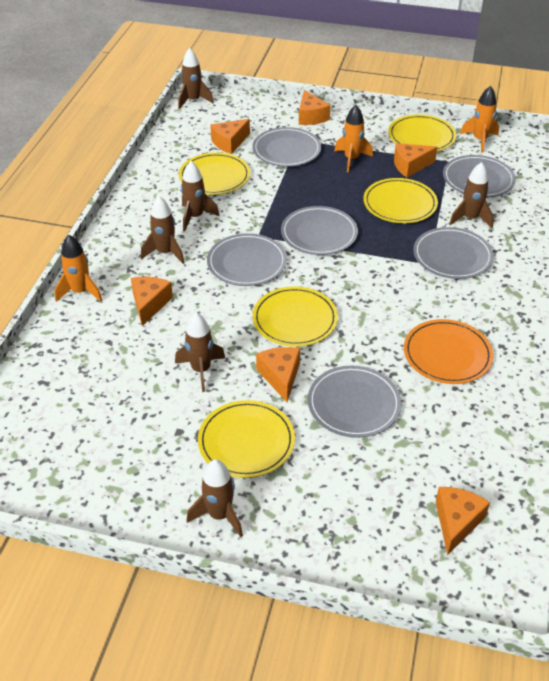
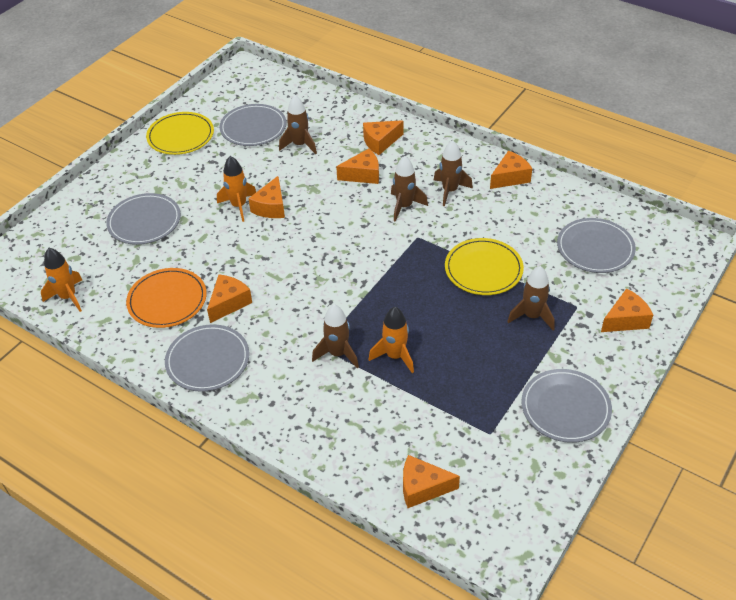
brown rocket: [141,196,185,264] [175,313,225,392] [178,48,214,110] [181,161,220,231] [187,459,243,537] [449,162,494,228] = 6 -> [279,95,317,154] [312,304,359,368] [391,156,428,222] [434,140,473,206] [507,266,555,330] = 5
grey plate: [207,233,287,286] [252,127,321,167] [281,206,358,255] [308,366,401,438] [413,227,493,279] [443,155,516,198] = 6 -> [106,193,181,245] [165,324,250,392] [219,104,286,146] [521,369,612,443] [557,218,636,273] = 5
orange cheese: [131,277,173,326] [210,119,250,154] [256,347,300,402] [299,90,330,125] [394,143,437,177] [436,487,490,555] = 6 -> [207,275,252,323] [248,176,285,218] [336,149,379,184] [363,120,403,155] [403,455,460,508] [490,151,532,189] [601,288,653,332] = 7
yellow plate: [179,152,250,195] [198,400,295,478] [252,286,338,347] [363,178,438,223] [388,114,456,151] = 5 -> [146,112,214,155] [445,238,524,295] = 2

